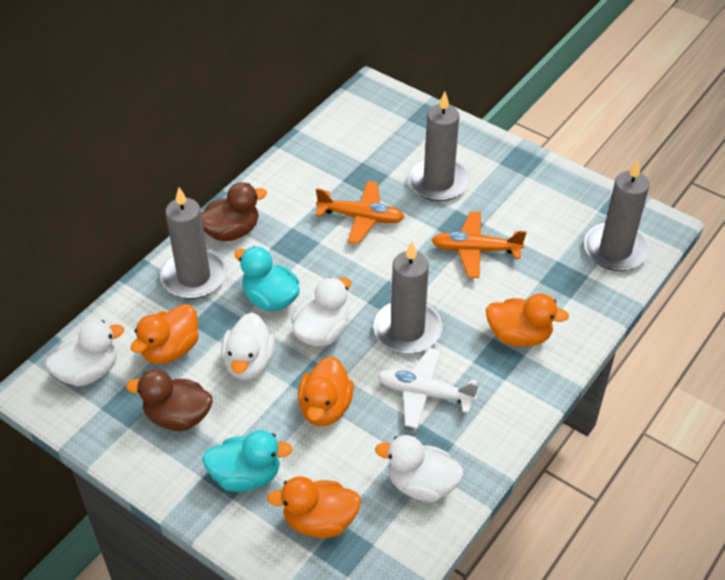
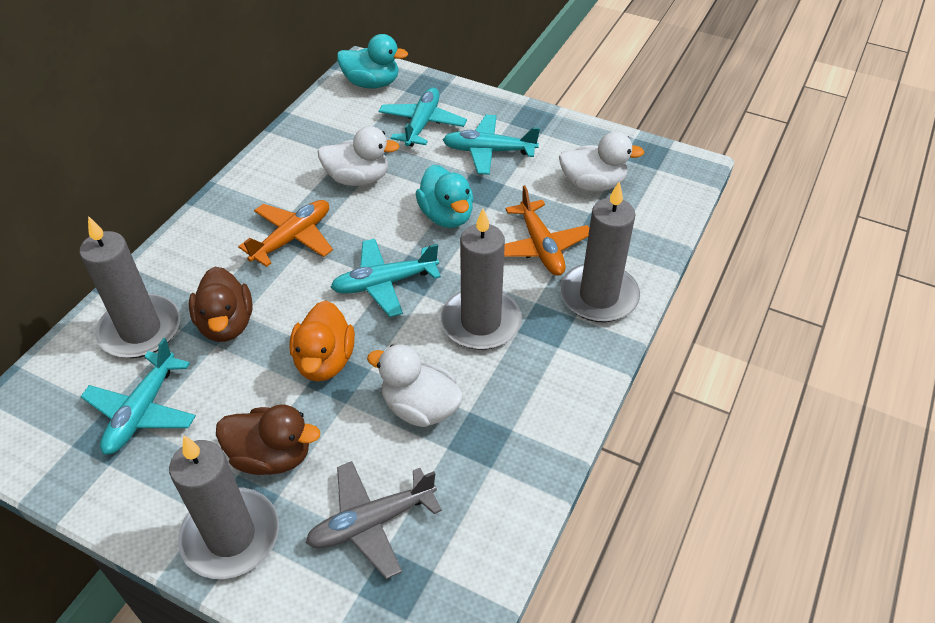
grey plane: none = 0 -> [306,461,442,579] = 1
orange duck: [130,304,199,364] [267,476,361,538] [298,356,354,426] [486,293,569,347] = 4 -> [289,300,355,381] = 1
turquoise plane: none = 0 -> [81,338,196,455] [330,239,441,317] [379,87,467,147] [443,115,540,175] = 4
white duck: [45,320,124,386] [221,313,275,380] [291,277,351,346] [375,435,464,502] = 4 -> [317,126,400,186] [367,344,464,427] [559,131,644,192] = 3
white plane: [377,348,479,428] = 1 -> none = 0

